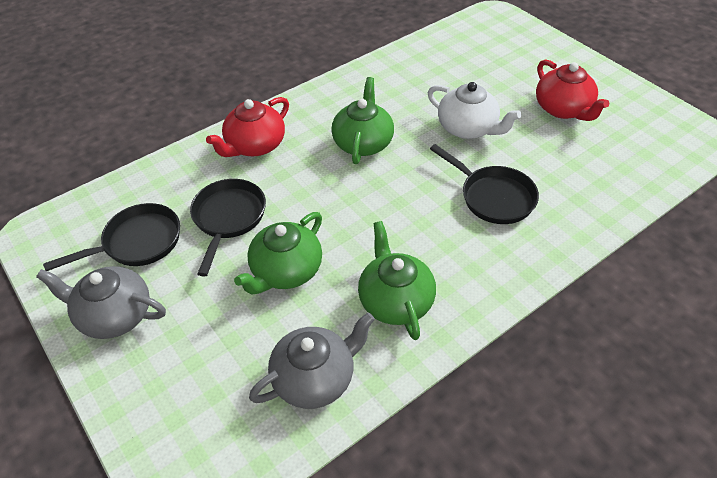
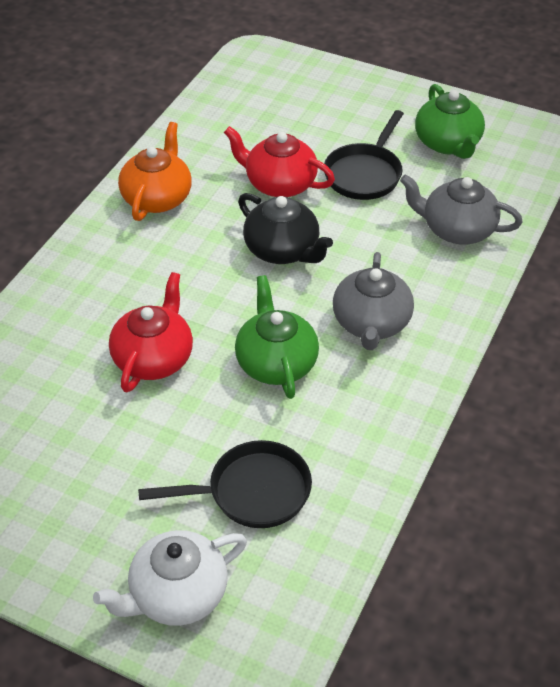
black pan: [43,203,180,271] [190,179,266,277] [430,144,539,224] = 3 -> [138,440,312,528] [324,110,404,200] = 2
black teapot: none = 0 -> [238,193,333,264] = 1
green teapot: [234,212,322,295] [331,77,394,164] [358,221,436,340] = 3 -> [235,275,319,399] [415,84,485,159] = 2
orange teapot: none = 0 -> [118,122,192,221] = 1

